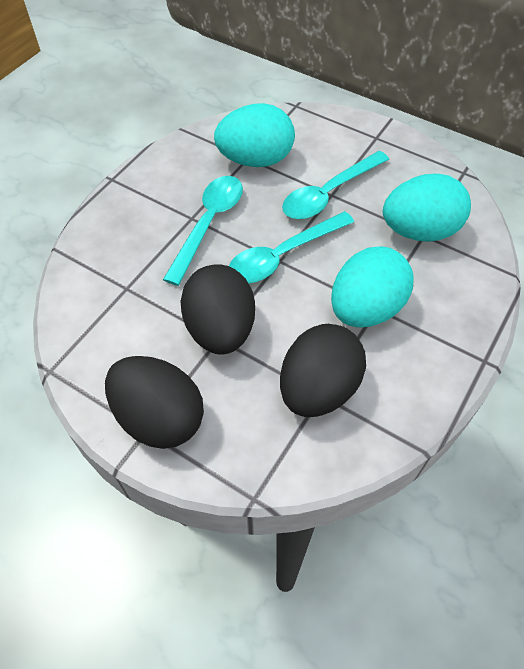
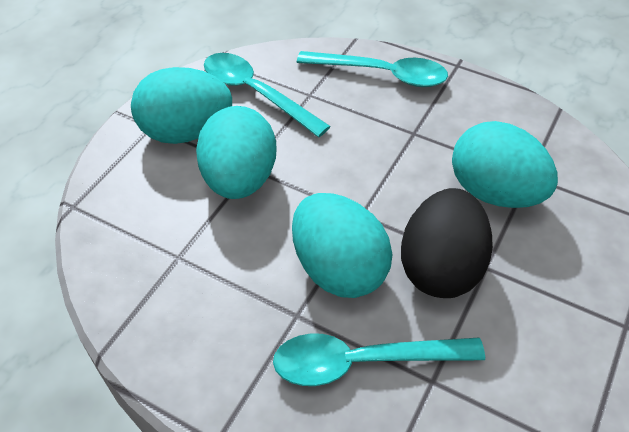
black egg: [105,356,204,449] [180,264,255,355] [280,324,366,417] = 3 -> [401,188,493,298] = 1
turquoise egg: [214,103,295,167] [331,246,414,327] [383,174,471,242] = 3 -> [131,67,232,144] [196,106,277,199] [292,193,393,298] [452,121,558,208] = 4

